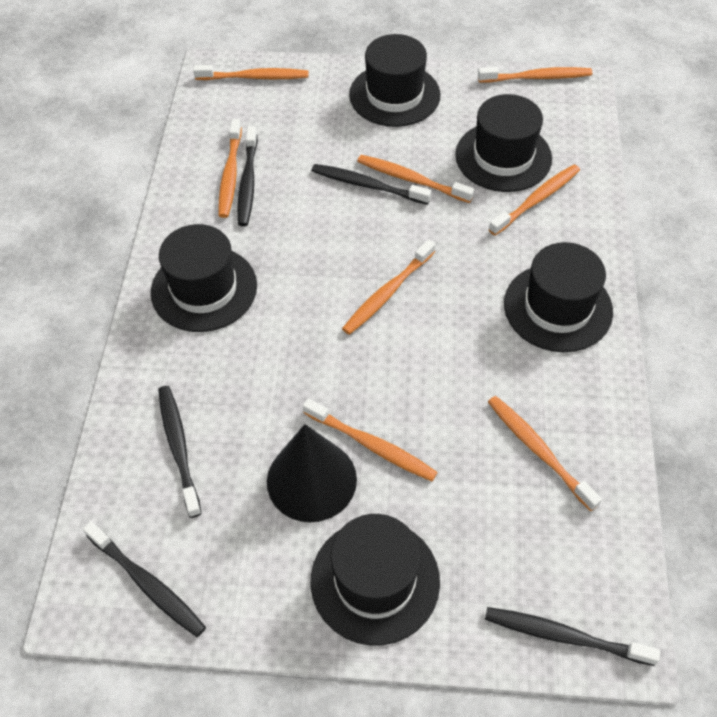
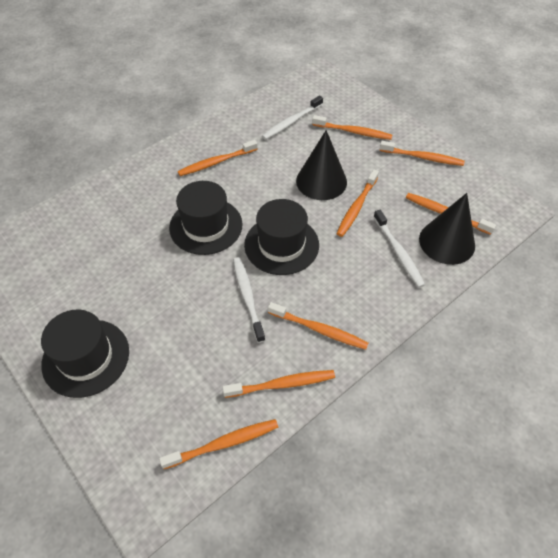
black cone: [267,424,357,522] = 1 -> [296,130,347,200] [419,193,475,265] = 2
black hat: [151,224,257,332] [311,514,440,645] [349,34,440,127] [455,94,552,192] [504,242,613,352] = 5 -> [41,310,129,398] [169,181,243,255] [244,199,319,275] = 3
black toothbrush: [83,522,206,637] [158,386,202,518] [237,126,258,226] [312,164,431,205] [485,607,660,666] = 5 -> none = 0
white toothbrush: none = 0 -> [233,257,265,343] [262,96,323,140] [374,210,425,288] = 3

